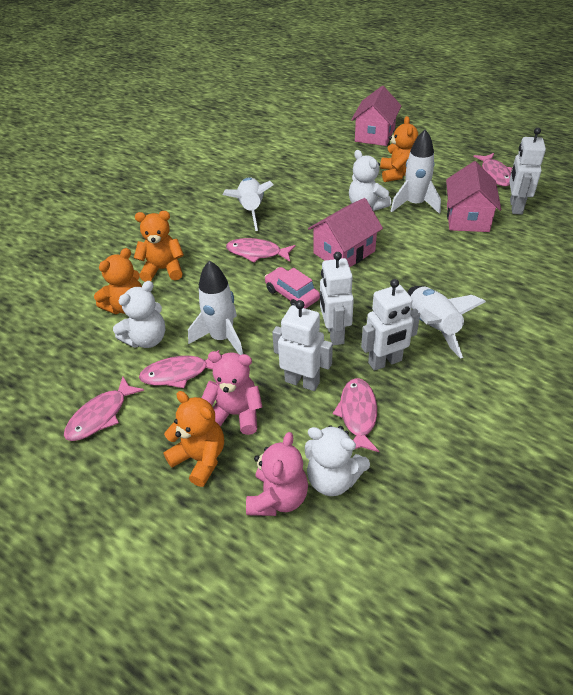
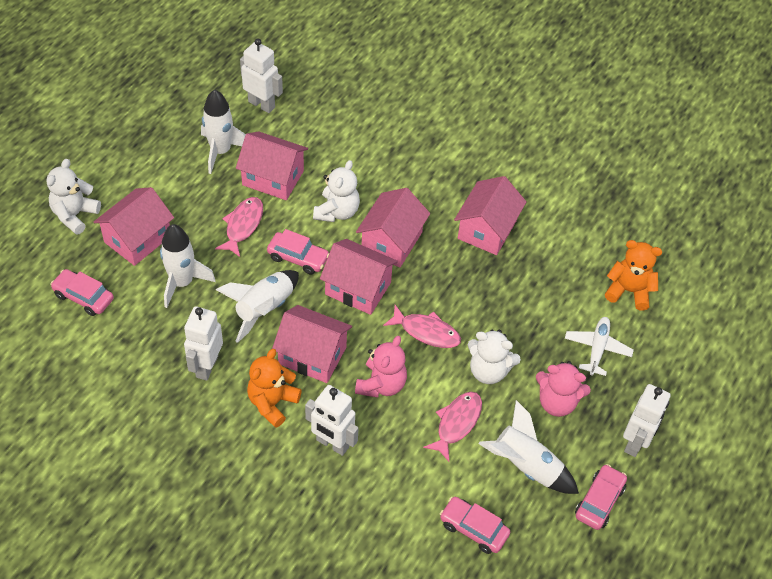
orange teddy bear: [94,248,142,314] [134,211,184,282] [163,391,224,487] [380,116,418,182] = 4 -> [247,349,302,428] [605,240,662,311] = 2
pink car: [264,267,320,309] = 1 -> [50,269,114,316] [267,229,329,275] [440,497,510,554] [575,464,627,530] = 4
pink fish: [64,377,144,441] [139,350,219,388] [226,238,296,263] [333,378,379,452] [473,153,512,186] = 5 -> [215,197,263,257] [383,305,461,348] [423,392,482,461] = 3
pink house: [308,198,383,267] [351,86,401,146] [446,161,501,232] = 3 -> [94,187,174,266] [236,132,308,200] [272,305,352,383] [320,239,398,315] [356,188,430,268] [454,176,527,255] = 6
white plane: none = 0 -> [565,317,634,376] = 1

